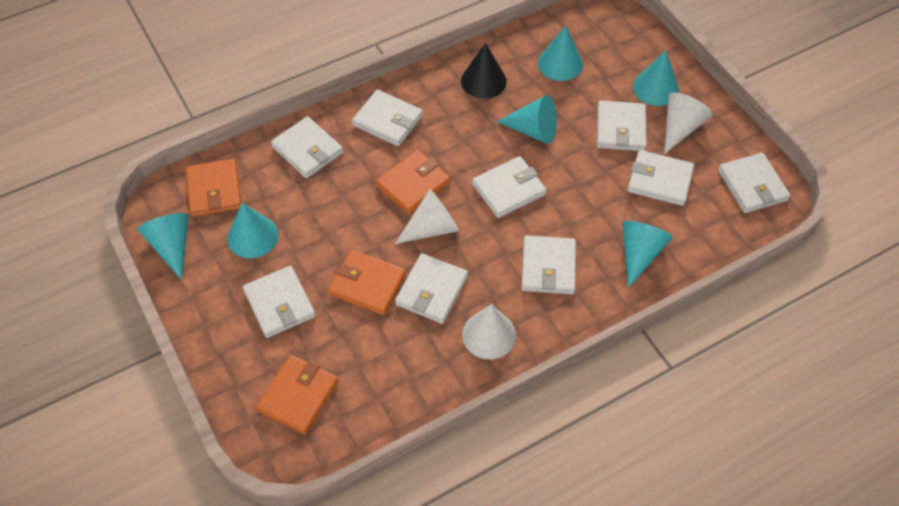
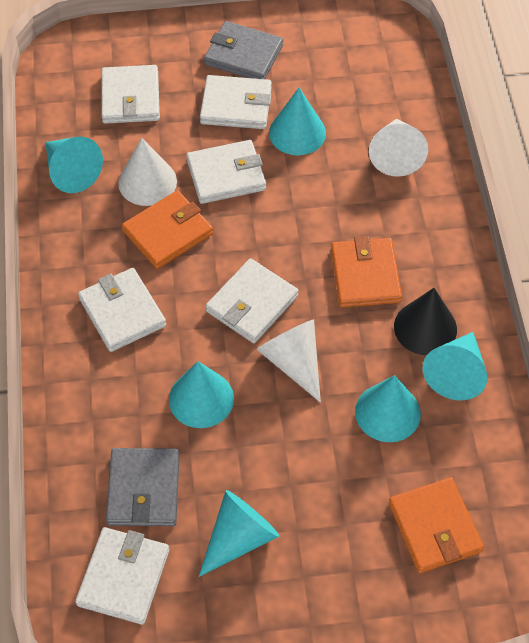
grey wallet: none = 0 -> [106,448,180,526] [204,21,283,79] = 2
orange wallet: [186,159,242,217] [256,355,338,435] [329,250,406,315] [376,150,450,214] = 4 -> [122,190,213,269] [331,236,402,307] [389,478,484,573] = 3
white wallet: [243,266,316,338] [271,116,343,178] [352,89,423,146] [395,253,468,324] [472,156,546,218] [521,235,576,295] [597,100,647,151] [627,150,694,206] [718,153,790,213] = 9 -> [75,527,169,625] [78,268,166,352] [101,65,160,124] [186,140,266,204] [200,75,272,129] [206,259,298,343] = 6

